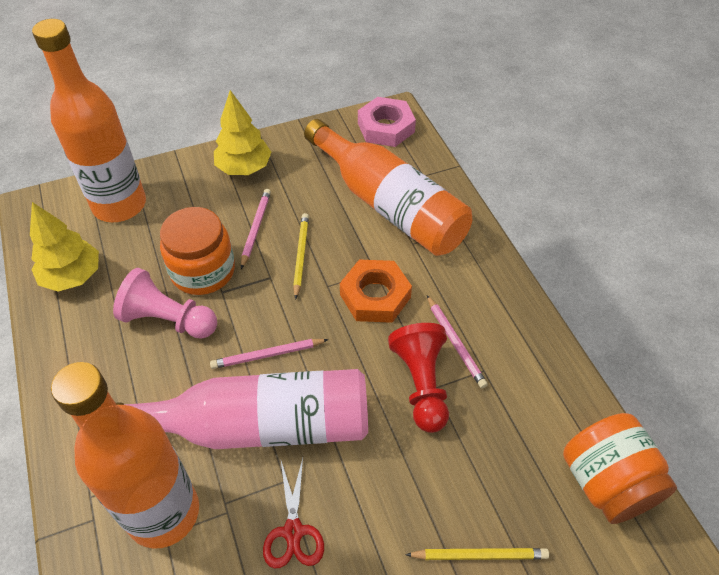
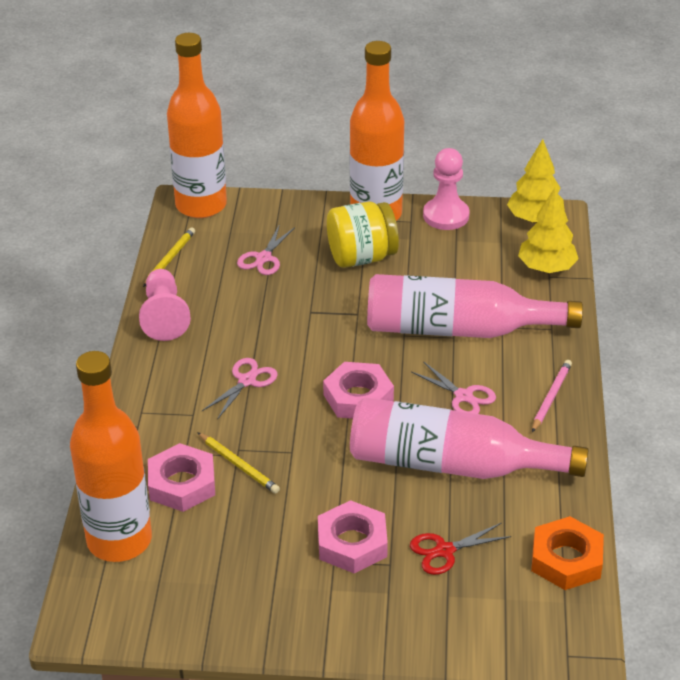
orange jar: [160,207,235,295] [563,413,677,524] = 2 -> none = 0
pink bottle: [116,369,368,449] = 1 -> [350,397,589,479] [367,274,583,338] = 2
pink nut: [358,97,416,147] = 1 -> [148,443,215,512] [318,500,388,574] [323,362,394,419] = 3
pink pawn: [113,268,217,339] = 1 -> [139,269,191,341] [423,148,470,230] = 2
pink pencil: [210,339,329,369] [241,189,271,269] [427,295,488,388] = 3 -> [532,360,572,432] = 1
pink scissors: none = 0 -> [202,358,278,420] [237,224,295,275] [411,361,496,414] = 3
red pawn: [388,323,449,433] = 1 -> none = 0
yellow jar: none = 0 -> [327,202,399,268] = 1

